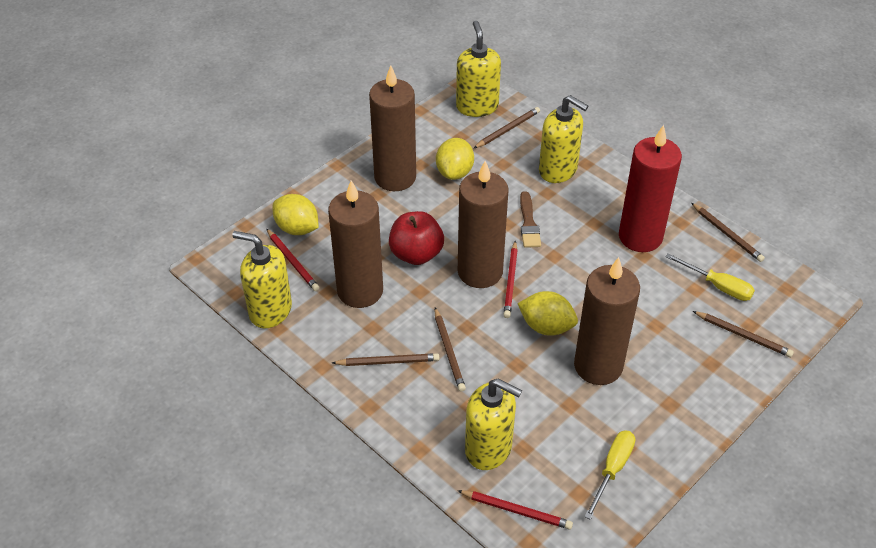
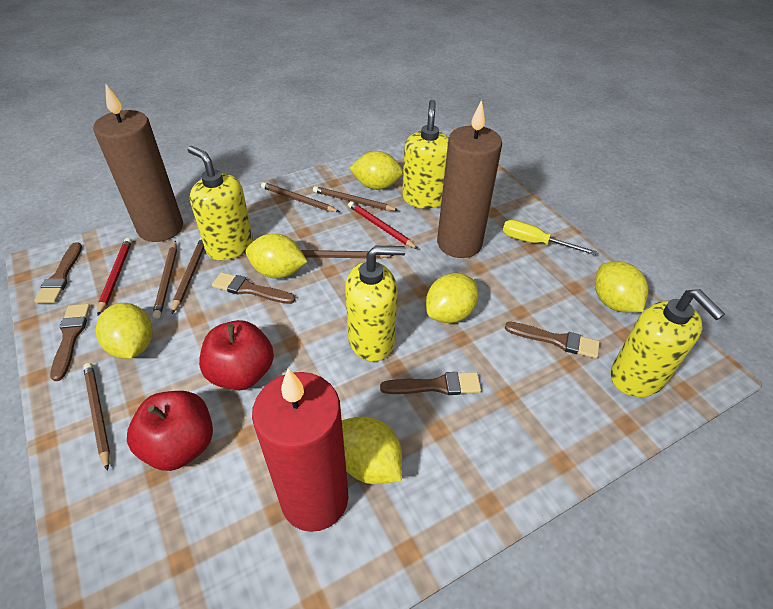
brown brush: [520,191,541,248] = 1 -> [34,242,82,303] [50,304,90,381] [212,272,295,304] [380,372,481,395] [505,322,600,359] = 5
brown candle: [328,180,383,308] [369,65,416,191] [458,161,509,288] [574,257,640,385] = 4 -> [93,84,183,242] [437,100,502,258] = 2
brown pencil: [332,353,439,366] [435,308,466,392] [474,107,540,148] [691,203,765,262] [693,311,794,357] = 5 -> [83,363,110,471] [152,240,177,319] [172,238,204,314] [261,182,339,212] [301,250,394,259] [313,186,398,211] = 6
red apple: [389,211,444,265] = 1 -> [127,391,213,471] [199,320,274,390] = 2
red pencil: [266,228,319,291] [457,490,573,530] [503,240,518,318] = 3 -> [97,238,132,316] [348,201,418,249] = 2
yellow lemon: [273,194,319,235] [436,138,474,180] [518,291,578,336] = 3 -> [96,303,153,359] [246,233,307,278] [342,416,402,484] [349,151,403,190] [426,273,479,323] [595,261,649,312] = 6
yellow screwdriver: [584,430,635,520] [665,253,755,301] = 2 -> [503,220,597,255] = 1

